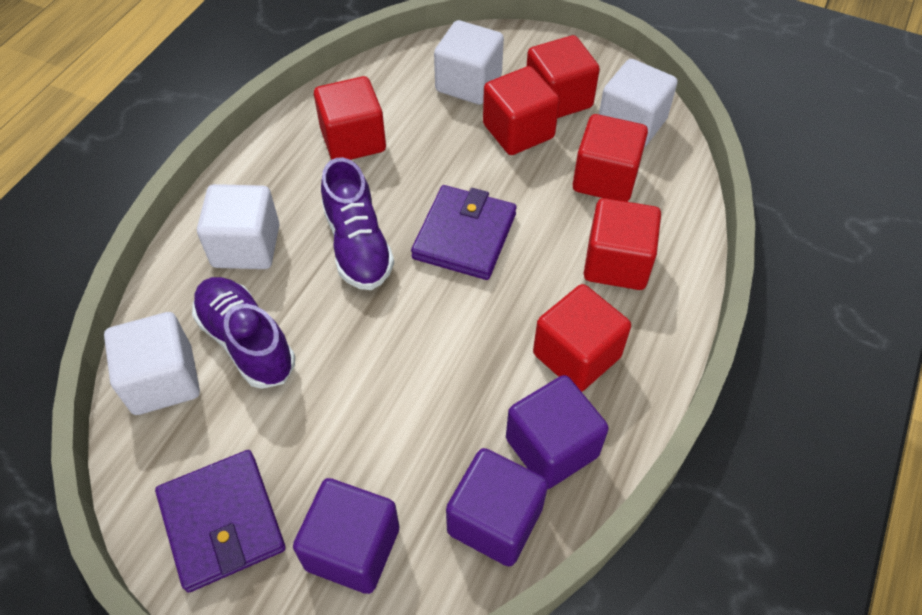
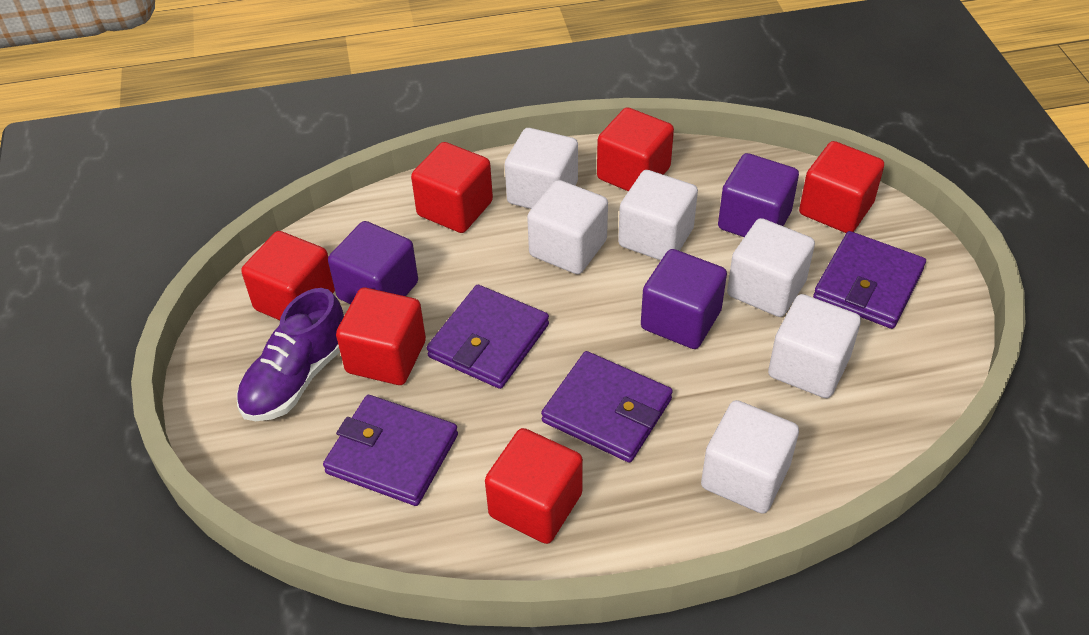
purple shoe: [192,277,295,389] [321,157,394,290] = 2 -> [237,288,344,421] = 1
purple wallet: [155,450,286,593] [411,185,517,280] = 2 -> [323,395,458,506] [427,285,549,389] [541,351,673,463] [813,231,926,329] = 4
white cube: [104,312,200,415] [197,184,280,269] [434,20,504,105] [599,59,678,147] = 4 -> [505,128,578,209] [527,180,608,274] [618,170,698,260] [701,400,799,514] [727,218,815,317] [768,294,861,398] = 6

